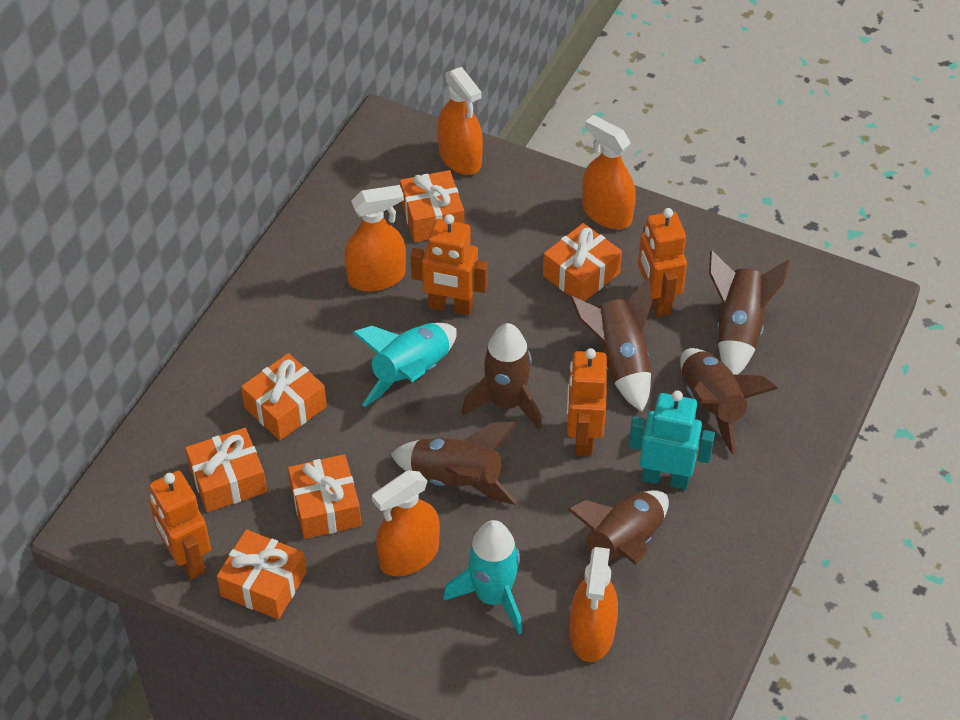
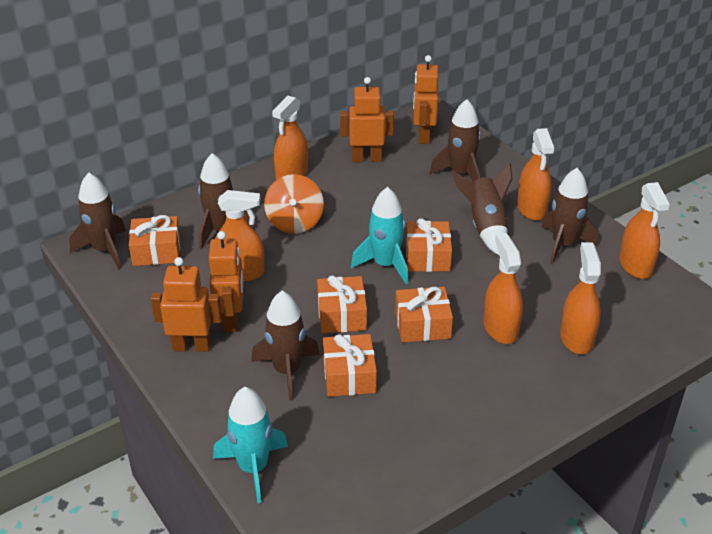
orange gift: [185,428,267,512] [217,529,307,620] [241,353,327,440] [288,454,361,539] [400,170,464,242] [543,223,622,301] = 6 -> [129,215,180,266] [317,275,367,333] [323,334,377,397] [395,287,453,343] [406,218,452,272] = 5
orange spinning top: none = 0 -> [264,174,324,234] = 1
orange spray bottle: [344,185,406,291] [372,470,440,576] [438,67,483,175] [570,547,618,662] [582,115,636,229] = 5 -> [215,190,265,282] [272,96,308,180] [483,233,523,344] [517,128,554,221] [560,242,601,354] [619,182,670,279] = 6
turquoise robot: [629,391,715,490] = 1 -> none = 0

